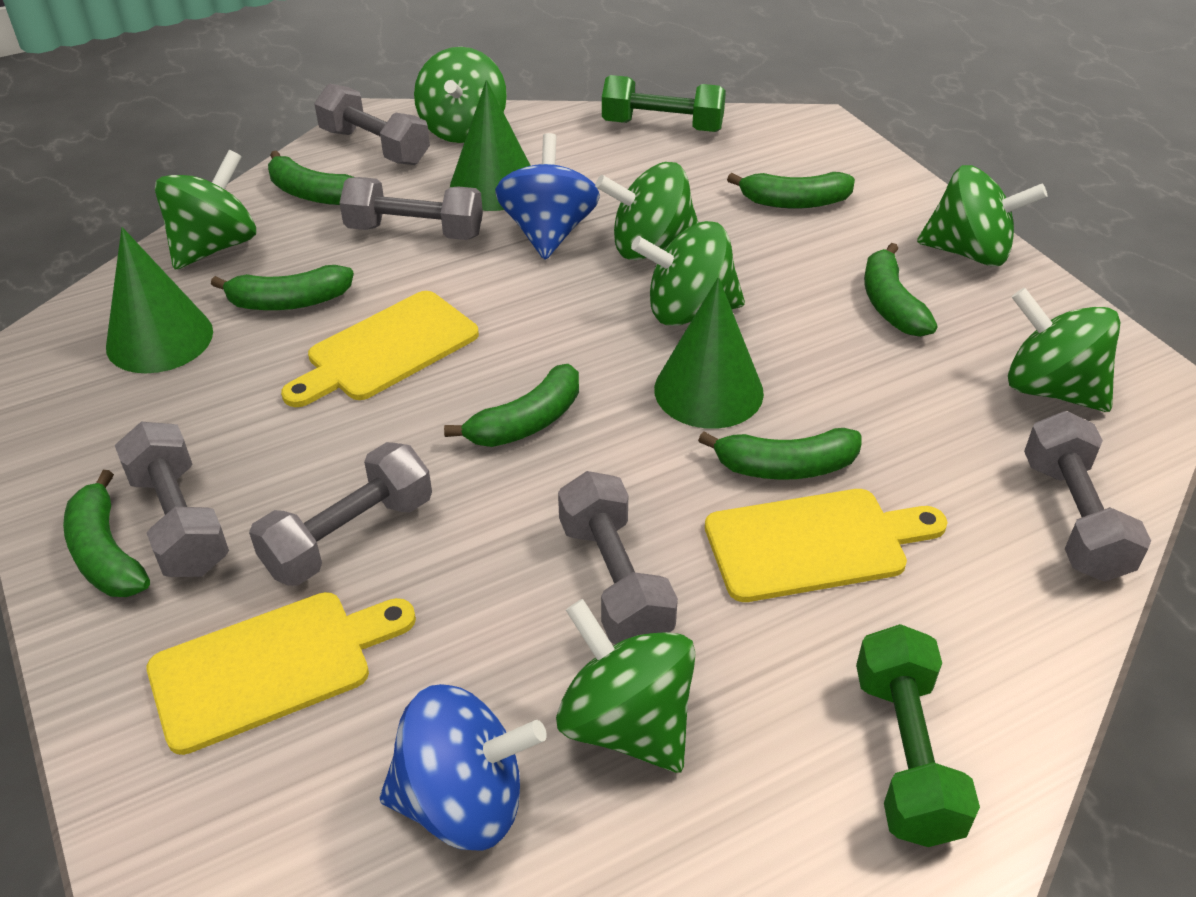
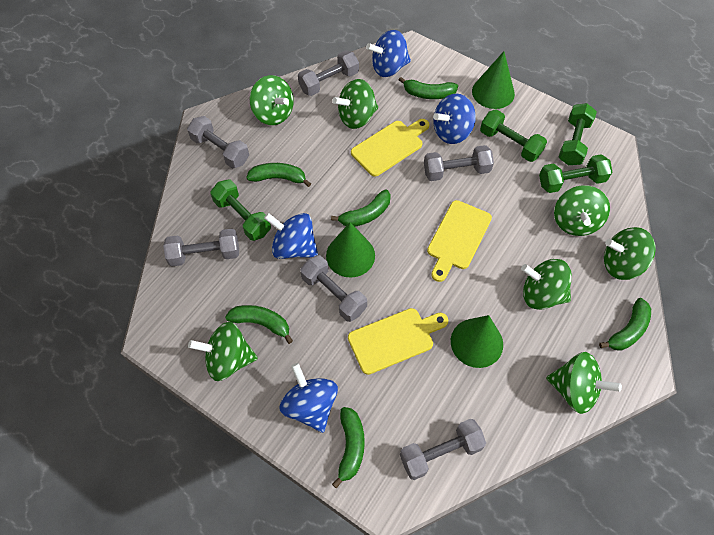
blue spinning top: [380,684,547,851] [495,133,600,260] = 2 -> [264,213,318,259] [280,363,338,433] [366,30,411,77] [433,93,476,144] = 4
green banana: [63,470,150,597] [211,265,354,310] [268,150,353,205] [444,364,579,447] [698,428,862,480] [727,172,855,209] [864,243,937,337] = 7 -> [225,305,293,344] [246,163,311,187] [331,190,391,227] [332,407,365,489] [399,77,458,99] [599,298,651,350] = 6
green dumbbell: [602,75,726,132] [856,624,980,847] = 2 -> [210,180,271,241] [480,109,547,162] [539,154,612,193] [559,103,597,165] = 4

